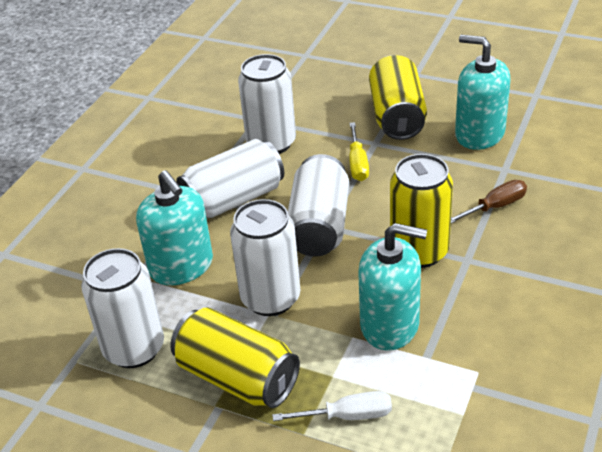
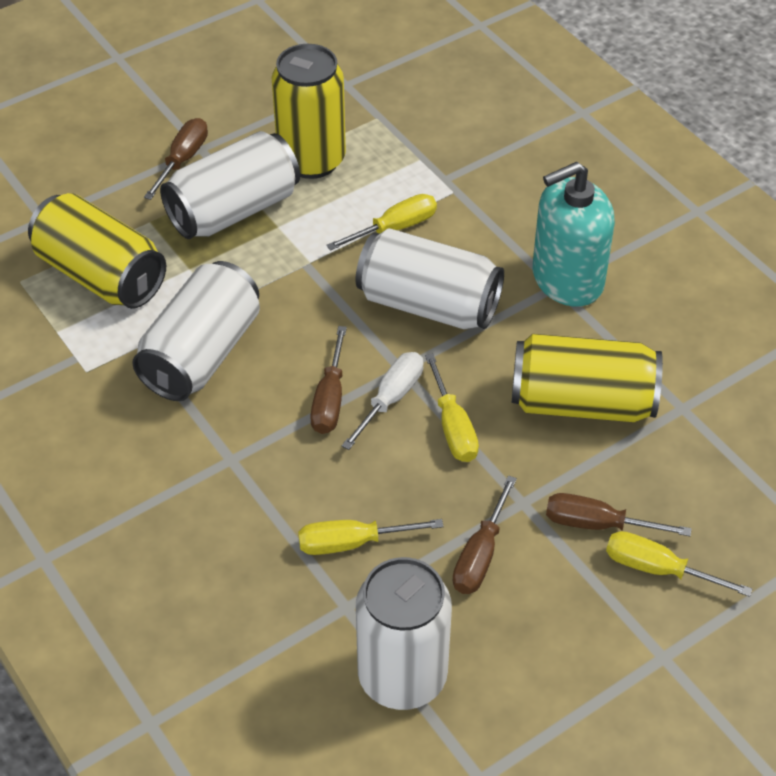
brown screwdriver: [451,180,527,223] = 1 -> [144,118,208,200] [310,326,347,434] [453,475,517,594] [546,493,692,536] = 4
turquoise soap dispenser: [136,170,213,285] [358,223,427,350] [455,35,511,150] = 3 -> [532,162,615,307] = 1
white can: [81,248,164,368] [177,139,284,218] [230,199,300,316] [238,54,296,154] [288,154,349,257] = 5 -> [132,261,260,401] [160,131,300,239] [356,228,504,330] [356,557,452,710] = 4
yellow screwdriver: [349,122,369,181] = 1 -> [298,519,444,555] [326,194,437,251] [425,354,479,462] [606,531,752,597] = 4

